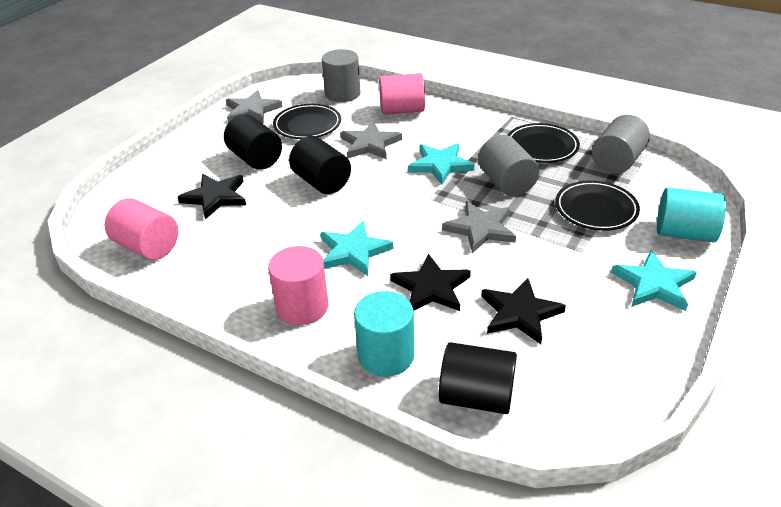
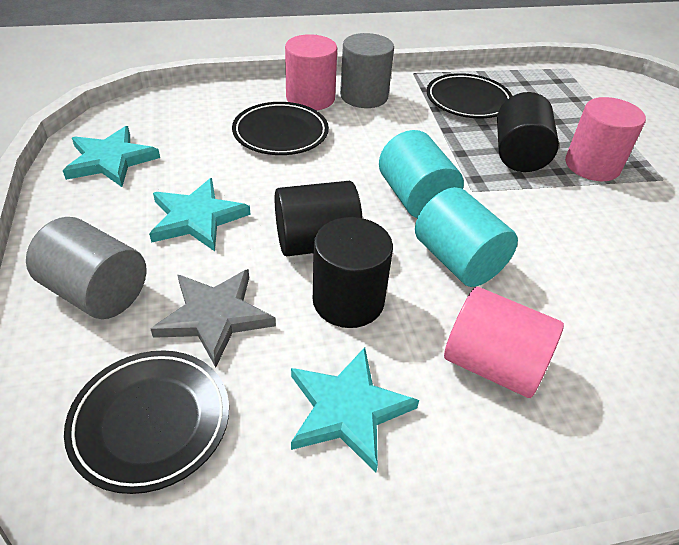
black star: [178,174,246,219] [390,253,471,311] [481,278,566,344] = 3 -> none = 0
grey cylinder: [322,49,361,102] [478,135,539,197] [592,115,650,174] = 3 -> [26,217,146,319] [340,33,394,108] = 2
grey star: [226,90,282,124] [340,121,402,159] [442,201,516,253] = 3 -> [151,269,276,367] = 1

